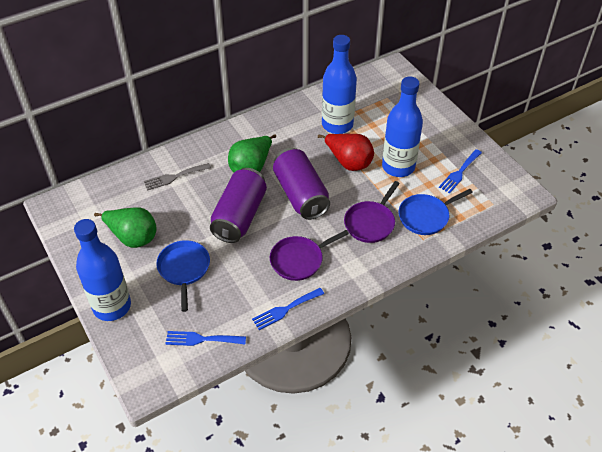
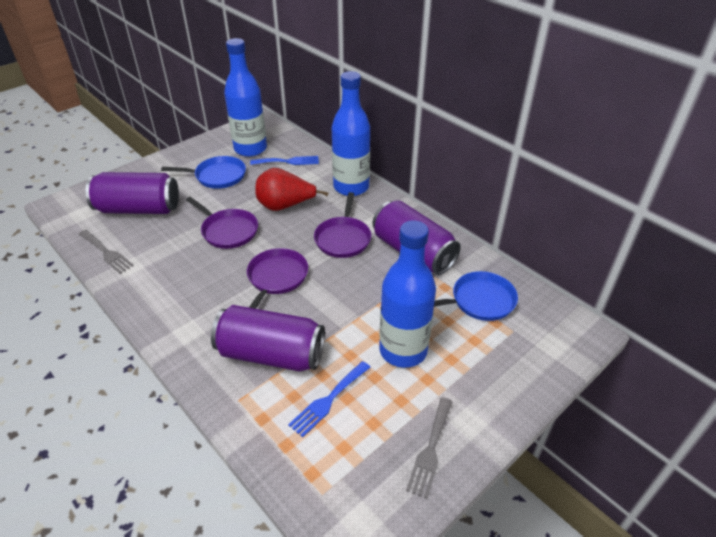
blue fork: [165,331,246,346] [252,288,324,330] [439,149,482,193] = 3 -> [250,156,319,165] [288,361,371,437] = 2
green pear: [94,207,157,248] [228,134,276,172] = 2 -> none = 0
grey fork: [144,163,211,191] = 1 -> [78,230,134,274] [406,397,453,499] = 2
purple can: [210,168,267,243] [273,148,330,220] = 2 -> [86,172,179,214] [211,305,325,372] [373,200,461,275] = 3
purple pan: [270,230,349,281] [344,181,400,243] = 2 -> [186,197,258,249] [247,248,308,309] [314,192,371,258] = 3

